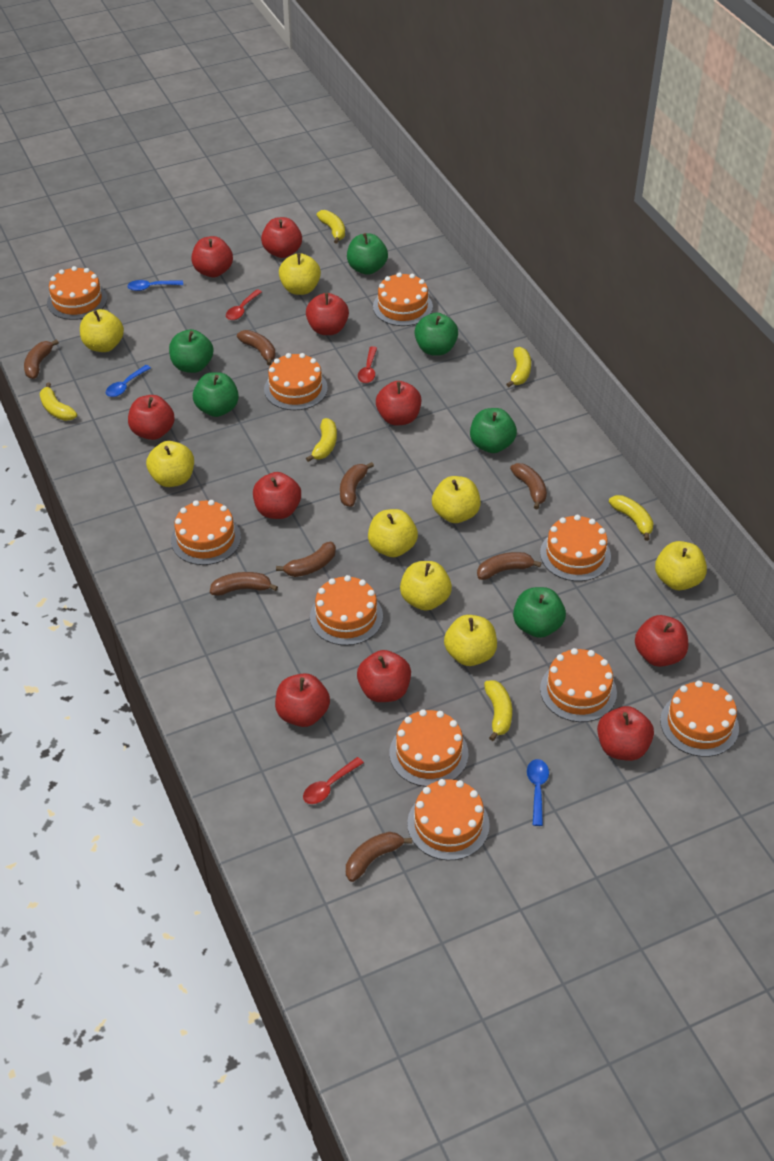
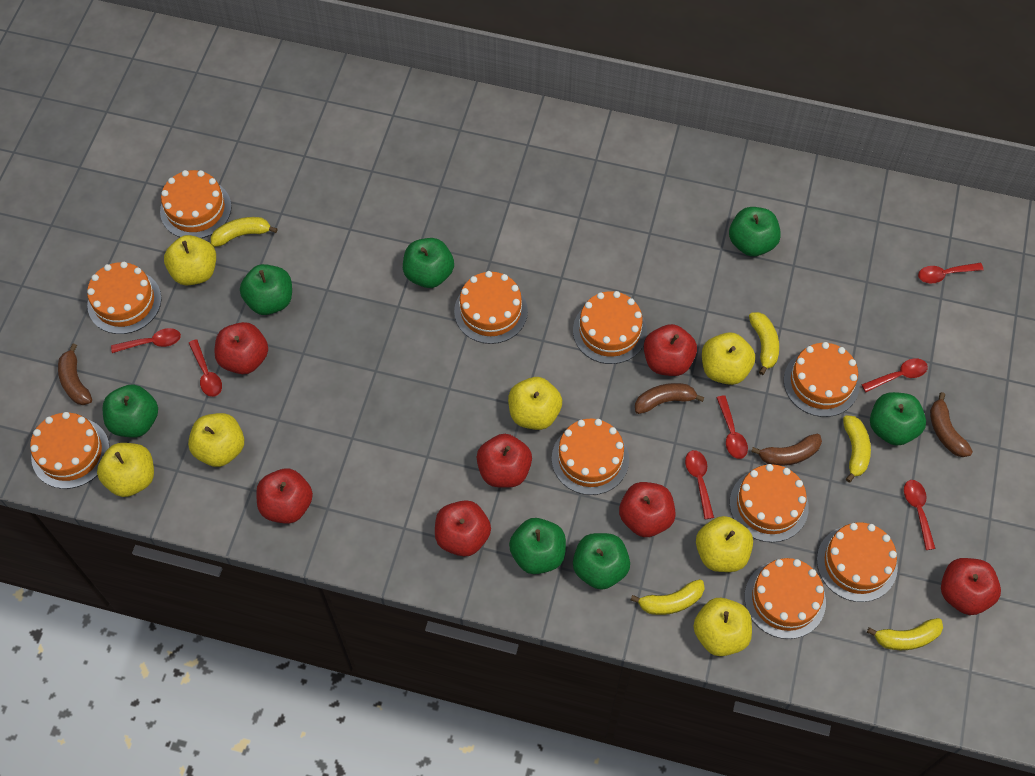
blue spoon: [106,365,151,397] [127,280,183,291] [527,759,549,826] = 3 -> none = 0
brown banana: [24,339,59,379] [210,572,278,596] [237,330,276,366] [276,542,336,577] [340,462,374,507] [346,832,412,882] [477,552,541,580] [510,463,547,509] = 8 -> [58,343,92,405] [635,383,704,414] [751,433,822,466] [930,392,973,457] = 4
green apple: [169,329,213,373] [193,372,239,417] [347,233,388,275] [414,313,458,356] [470,408,517,453] [513,587,566,638] = 6 -> [103,384,158,438] [240,264,292,315] [403,238,454,288] [509,518,566,574] [573,533,630,590] [729,207,781,256] [870,392,926,446] = 7
red apple: [128,395,175,440] [191,236,233,277] [253,472,301,519] [261,217,302,258] [275,673,330,727] [306,293,349,335] [357,650,411,702] [376,381,421,425] [597,706,654,761] [635,615,688,667] = 10 -> [214,322,268,374] [256,469,313,524] [435,500,491,557] [477,434,532,488] [619,482,676,537] [644,324,697,376] [941,558,1001,615] = 7
red spoon: [226,289,262,320] [303,757,364,804] [358,346,377,383] = 3 -> [111,328,181,353] [189,339,222,397] [685,450,714,519] [716,395,748,459] [861,358,928,392] [904,480,935,550] [918,263,984,283] = 7
yellow apple: [80,309,124,352] [146,441,194,487] [279,253,321,295] [368,509,418,557] [400,561,452,611] [432,476,481,523] [444,615,497,666] [655,541,707,590] = 8 -> [97,443,154,497] [164,235,216,285] [188,413,244,467] [508,377,562,430] [693,598,752,656] [696,516,753,572] [702,332,755,385] = 7
yellow banana: [40,383,77,421] [306,418,337,462] [317,210,345,244] [484,680,512,741] [506,347,531,387] [609,495,654,541] = 6 -> [211,217,278,247] [631,579,705,615] [749,312,779,375] [843,415,871,482] [867,618,943,650] = 5

